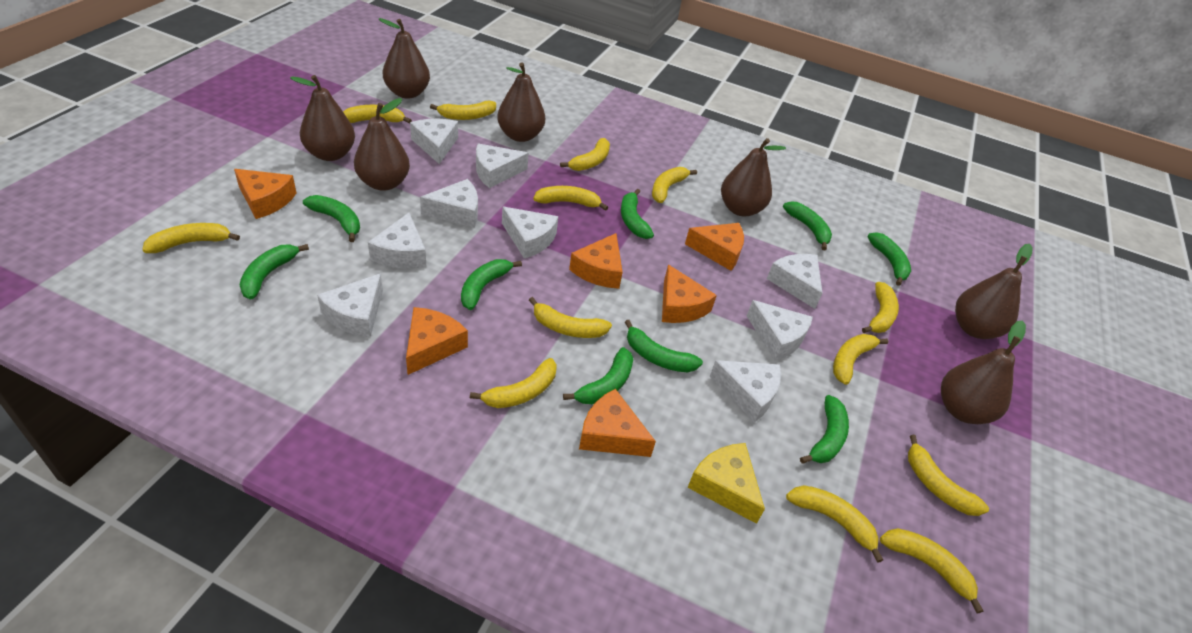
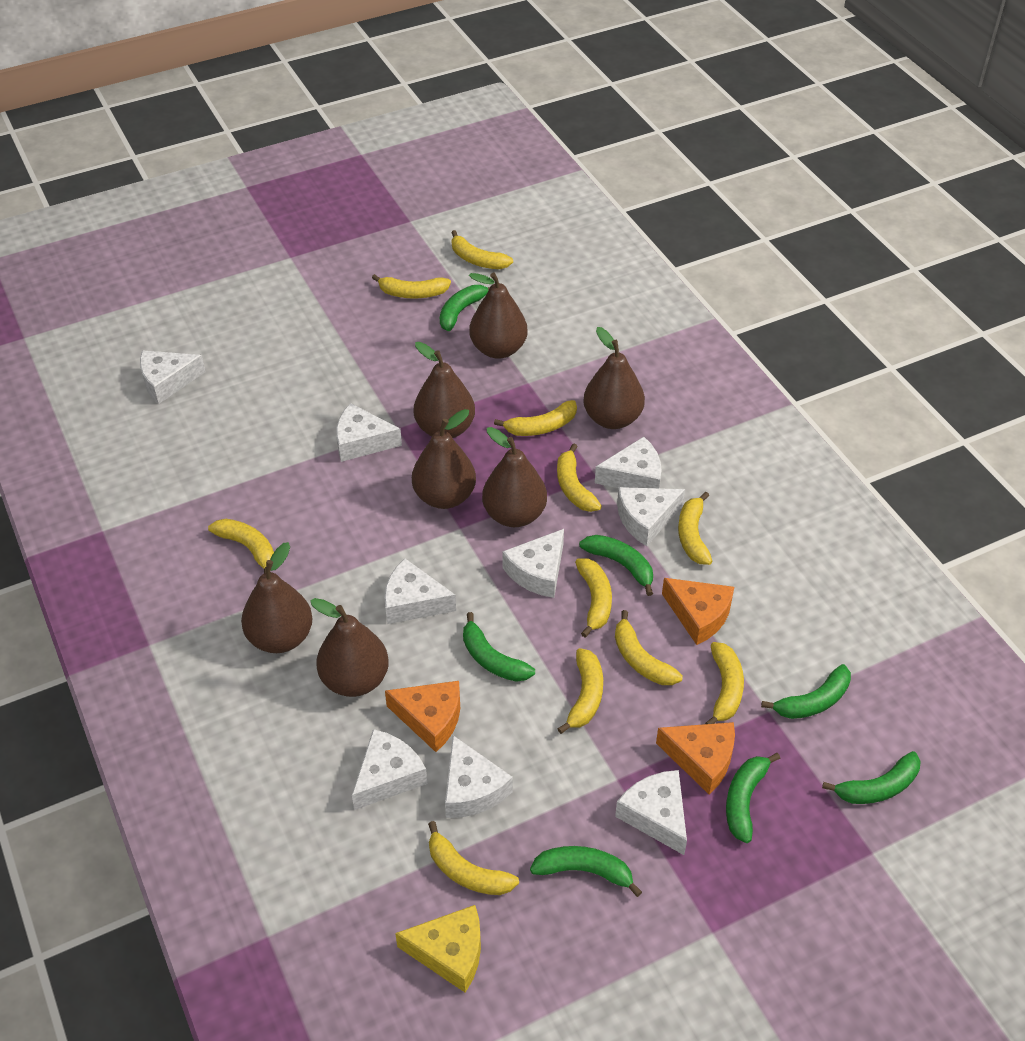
green banana: [239,244,309,299] [303,195,360,242] [461,259,522,310] [563,347,633,404] [621,189,654,239] [625,320,703,372] [783,201,832,251] [800,395,849,464] [867,232,911,286] = 9 -> [440,285,490,331] [463,612,535,682] [530,846,642,897] [579,535,653,596] [726,753,780,843] [761,664,851,719] [822,751,921,804] = 7
orange cheese: [234,169,296,219] [406,307,468,375] [569,233,623,289] [579,389,656,457] [662,264,717,323] [685,223,744,271] = 6 -> [385,681,460,752] [656,722,735,794] [662,578,734,645] = 3
yellow banana: [142,223,240,253] [343,105,412,124] [430,101,496,120] [470,358,557,408] [529,297,612,338] [533,186,608,211] [560,138,610,171] [652,167,697,203] [786,485,883,563] [833,334,888,385] [862,282,899,333] [880,528,983,614] [908,434,989,516] = 13 -> [208,519,274,573] [372,274,451,299] [428,821,519,895] [451,230,513,269] [494,400,577,436] [557,443,602,512] [558,648,603,734] [575,558,612,637] [615,610,683,685] [678,492,712,565] [705,642,744,724] = 11

